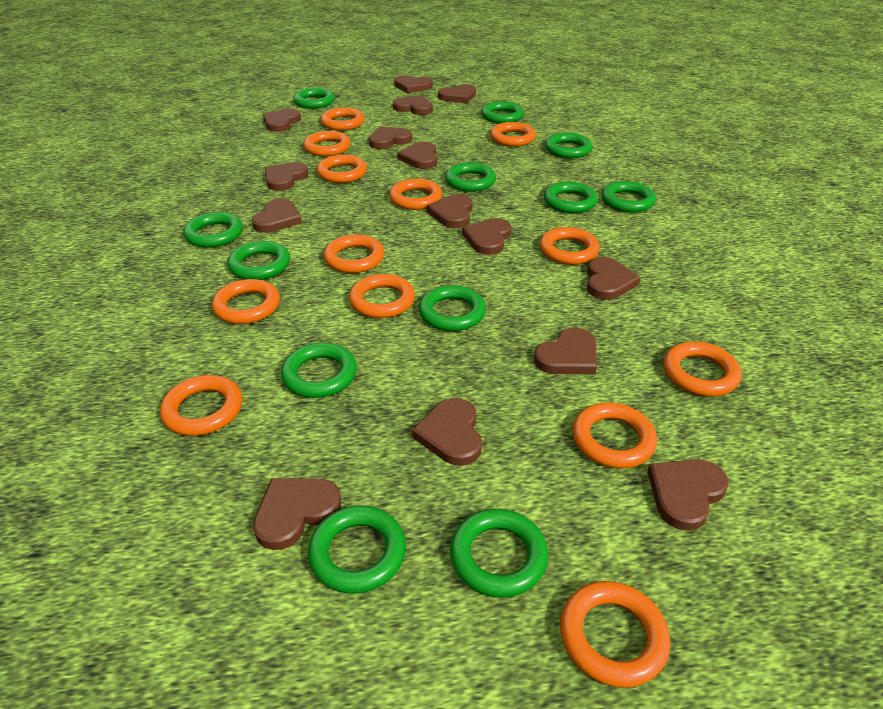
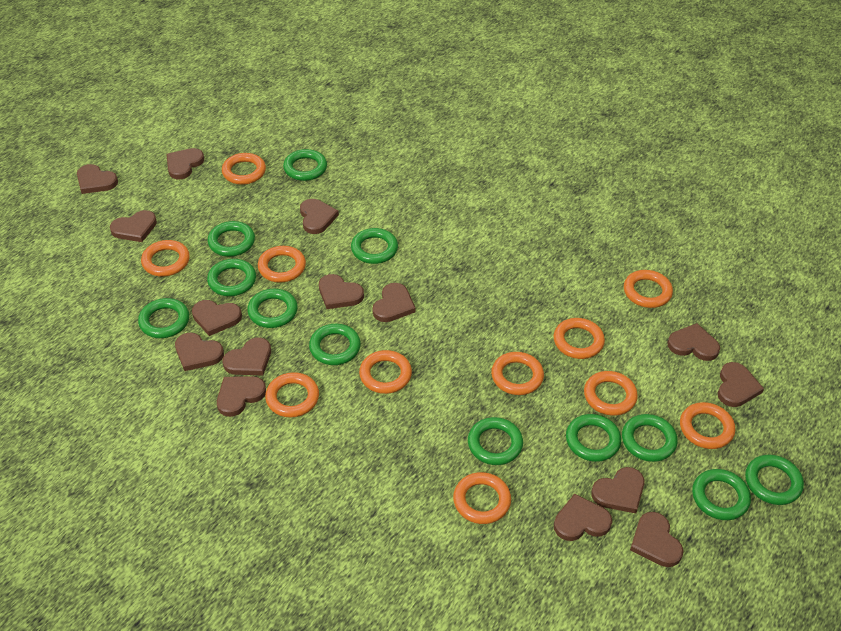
orange ring: [160,375,242,436] [212,279,280,324] [303,131,350,156] [317,155,367,183] [321,107,365,130] [324,235,384,273] [349,274,415,318] [389,179,442,210] [490,122,536,147] [539,227,600,265] [560,581,670,688] [572,402,657,469] [663,341,742,396] = 13 -> [141,240,190,277] [222,153,266,185] [258,246,306,283] [265,372,319,417] [359,350,412,394] [453,472,511,524] [491,352,544,395] [553,318,605,359] [584,371,638,416] [624,270,673,308] [680,402,735,449] = 11

